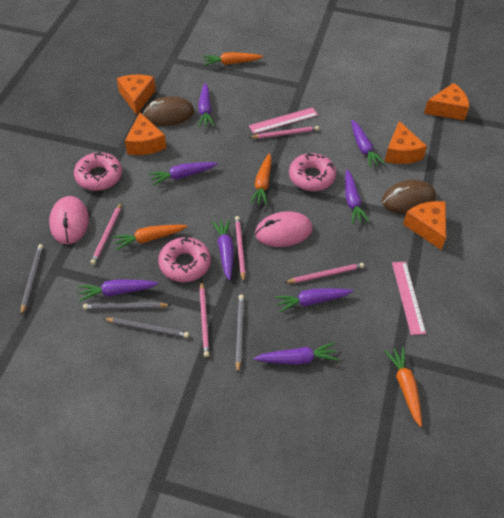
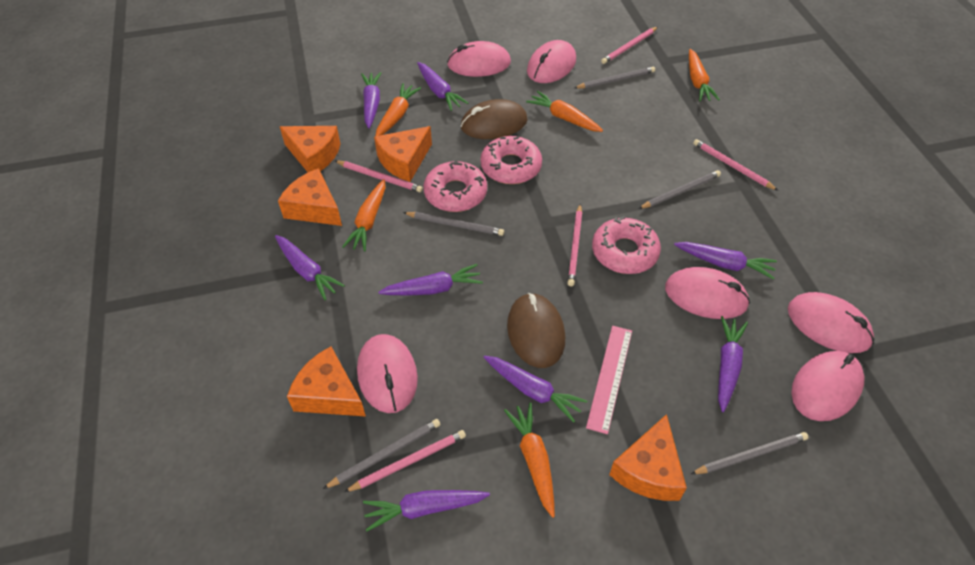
grey pencil: [21,244,43,316] [83,302,171,310] [103,318,189,338] [235,295,244,373] = 4 -> [323,419,440,489] [403,212,504,236] [574,67,655,88] [639,170,721,209] [691,432,808,474] = 5
orange carrot: [112,225,187,251] [203,52,263,66] [250,153,272,206] [384,347,422,427] = 4 -> [342,179,386,252] [376,83,421,136] [504,403,555,518] [526,91,603,132] [689,49,720,101] = 5
pink mouse: [49,196,89,244] [255,211,313,247] = 2 -> [357,334,418,413] [447,41,511,77] [527,40,576,83] [665,267,750,319] [788,292,874,353] [791,351,864,421] = 6
pink ruler: [249,107,318,134] [392,262,426,335] = 2 -> [586,326,632,434] = 1

